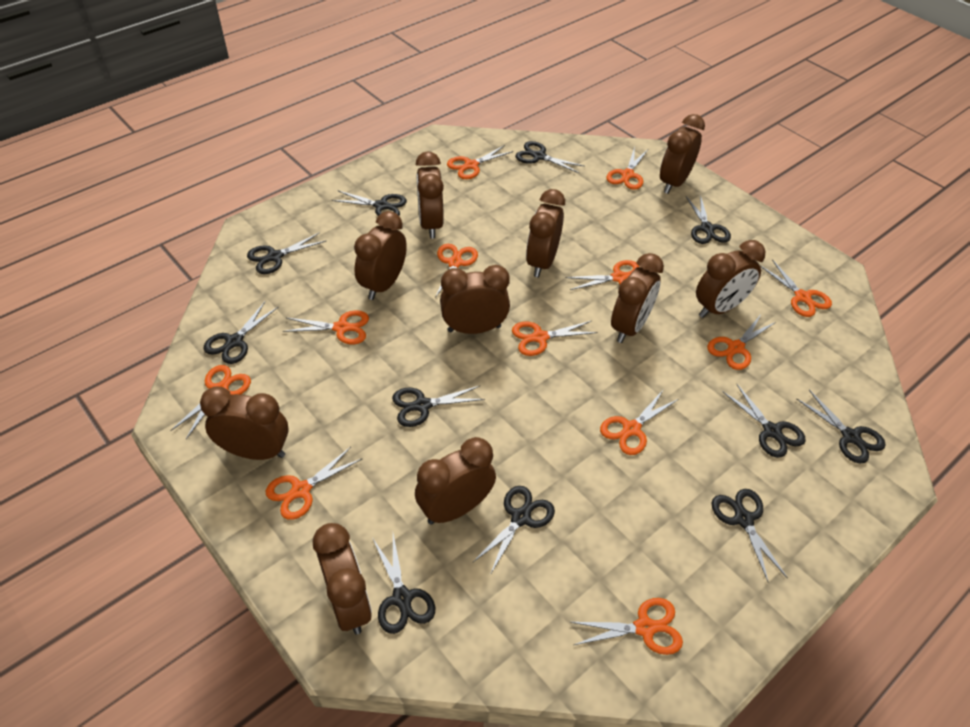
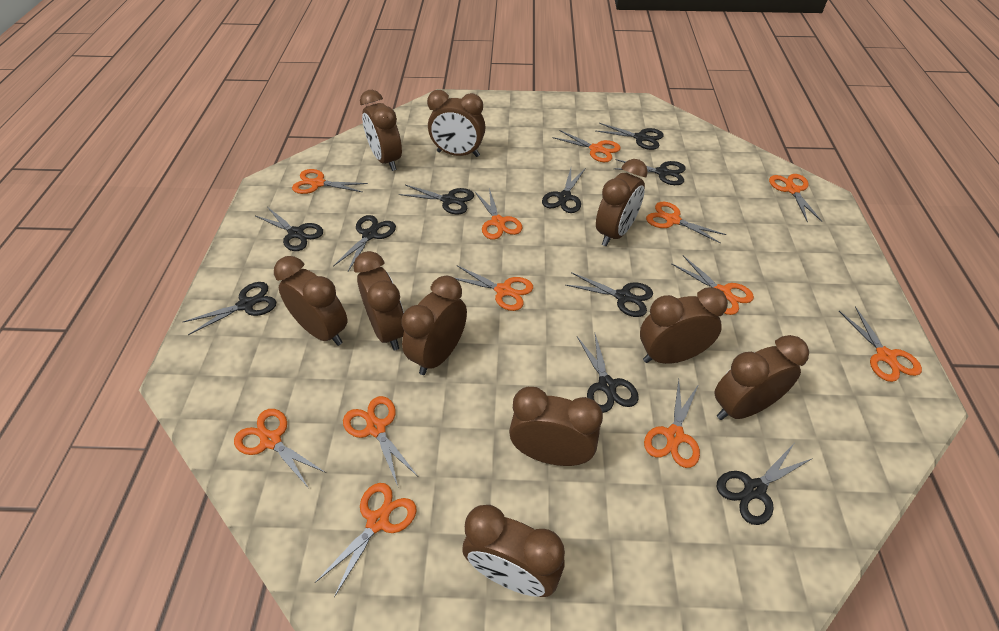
black scissors: [204,302,278,364] [247,232,326,274] [332,190,407,216] [373,534,435,634] [392,386,485,427] [472,486,555,575] [516,141,584,173] [686,195,731,244] [712,489,787,583] [722,383,806,458] [796,390,886,464] = 11 -> [183,282,276,335] [256,208,323,251] [333,215,396,271] [399,185,474,214] [542,168,585,213] [566,272,653,317] [577,334,639,413] [596,123,664,150] [613,159,686,185] [717,444,813,525] = 10

